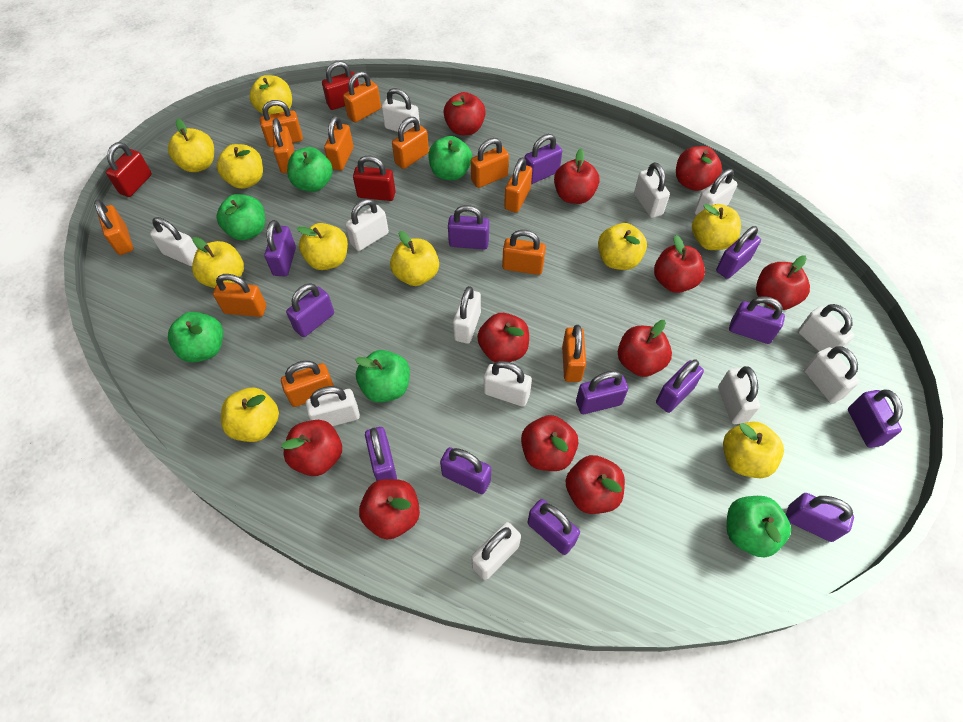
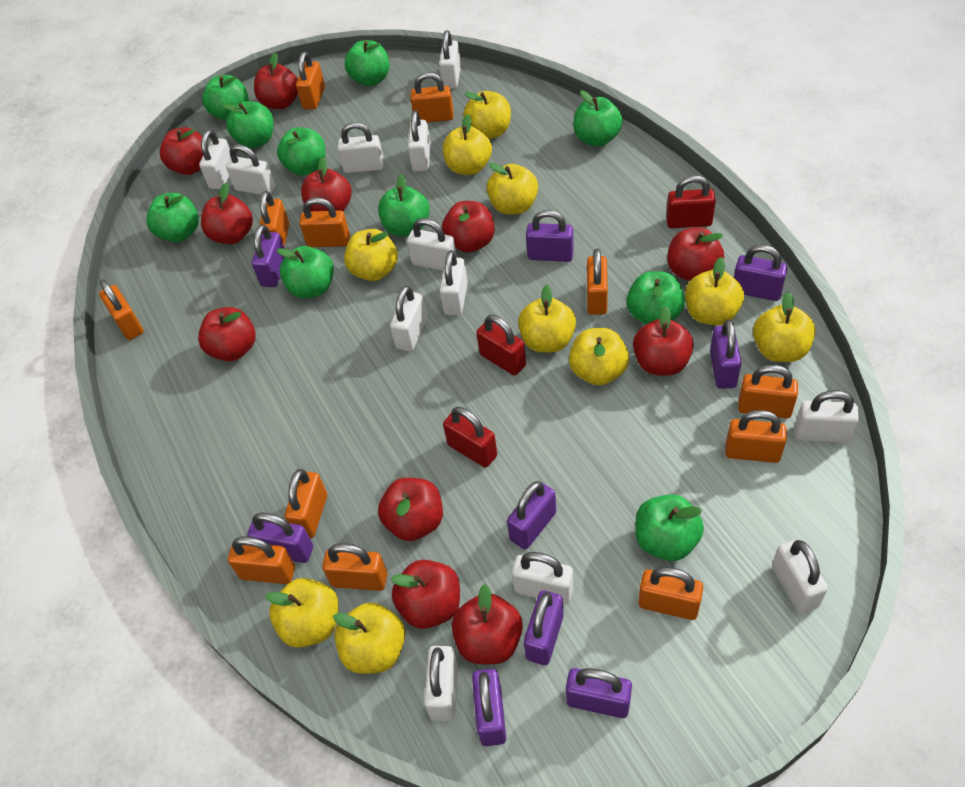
green apple: [168,312,223,362] [216,194,265,240] [287,147,333,192] [355,350,410,403] [428,136,472,180] [727,496,791,557] = 6 -> [146,193,199,242] [202,75,249,121] [223,101,274,148] [277,127,325,176] [277,246,334,298] [345,40,389,86] [378,174,430,236] [573,91,623,147] [627,271,685,325] [635,494,704,561] = 10
purple padlock: [265,220,296,277] [286,283,334,337] [365,427,397,481] [440,447,491,494] [448,205,489,250] [525,134,562,184] [527,499,580,555] [576,371,628,414] [656,360,704,413] [716,226,761,279] [729,296,785,344] [786,493,854,542] [848,389,903,448] = 13 -> [247,513,313,563] [252,224,285,287] [472,669,506,746] [507,481,556,549] [524,590,564,665] [526,210,574,262] [566,668,632,718] [710,320,742,389] [734,245,788,301] = 9

